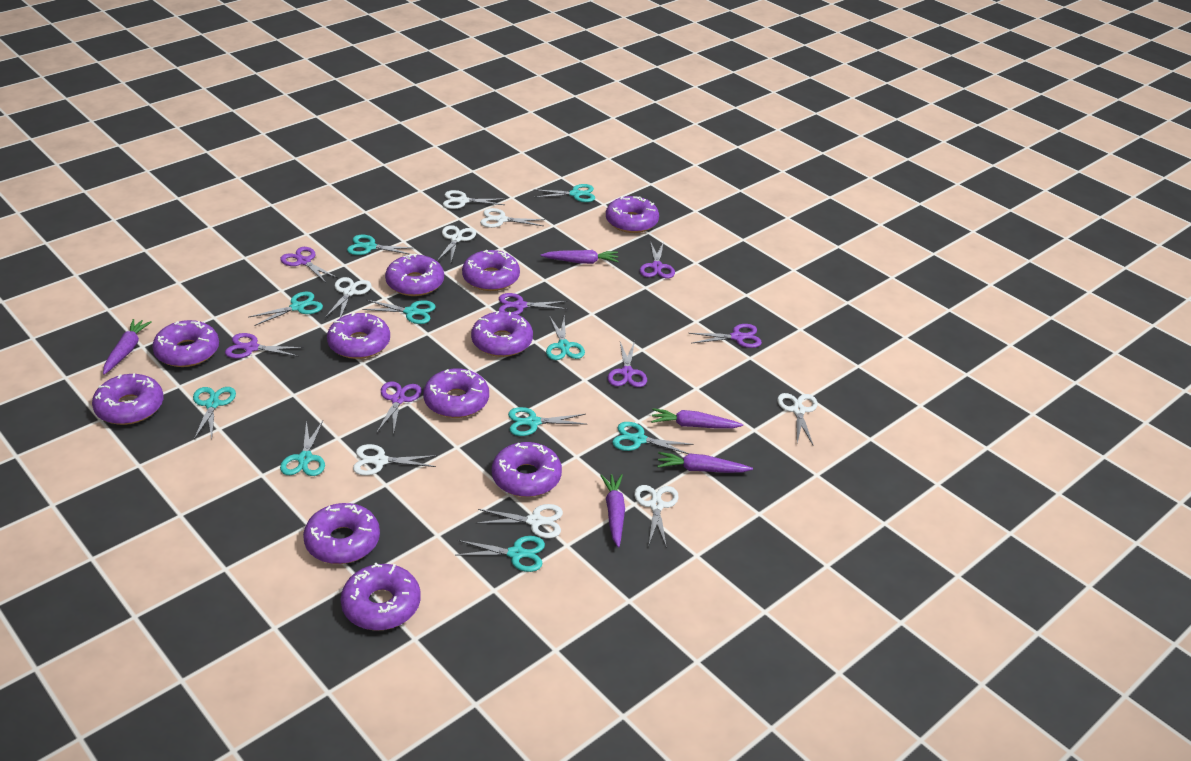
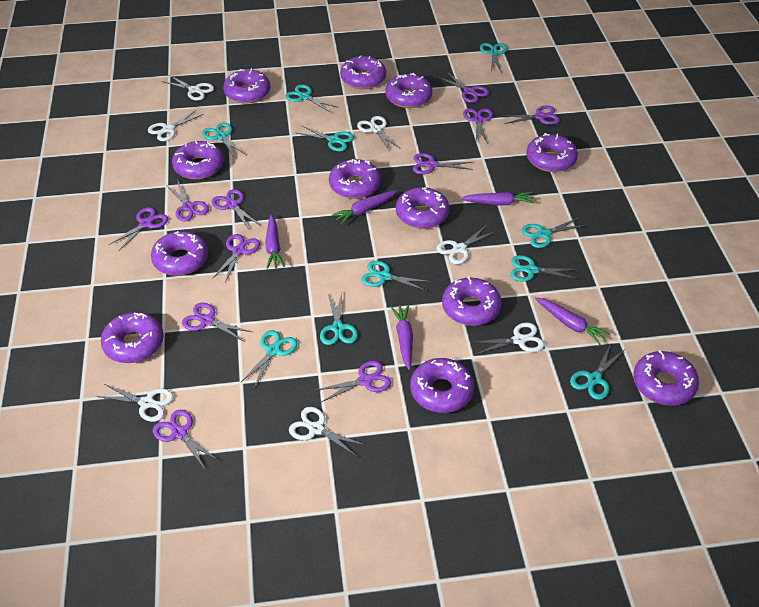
purple donut: [92,373,163,425] [152,320,219,367] [303,503,380,564] [327,313,390,359] [340,563,421,631] [385,254,444,296] [423,368,489,418] [462,250,520,291] [471,311,533,357] [492,442,562,497] [606,196,659,233] = 11 -> [101,312,164,363] [151,231,208,276] [172,141,224,179] [223,68,270,103] [329,159,381,199] [340,55,386,89] [385,73,432,108] [396,187,449,229] [410,358,474,413] [442,276,502,326] [526,133,578,172] [633,350,699,406] = 12
purple scissors: [225,333,304,358] [280,247,338,283] [377,381,422,435] [498,293,568,315] [608,341,647,387] [640,241,675,279] [689,324,762,348] = 7 -> [109,207,168,251] [153,410,219,469] [166,182,209,221] [182,303,252,341] [212,189,260,229] [212,234,260,282] [316,361,391,403] [413,153,473,174] [439,72,489,103] [463,108,493,144] [504,106,560,125] = 11
white scissors: [325,277,371,318] [353,444,437,476] [437,225,476,262] [443,190,505,209] [477,504,563,538] [480,208,545,228] [634,485,679,548] [777,393,818,445] = 8 -> [96,384,174,422] [148,110,204,141] [162,75,214,101] [289,407,366,457] [357,116,401,151] [437,225,496,264] [470,322,545,355] = 7

